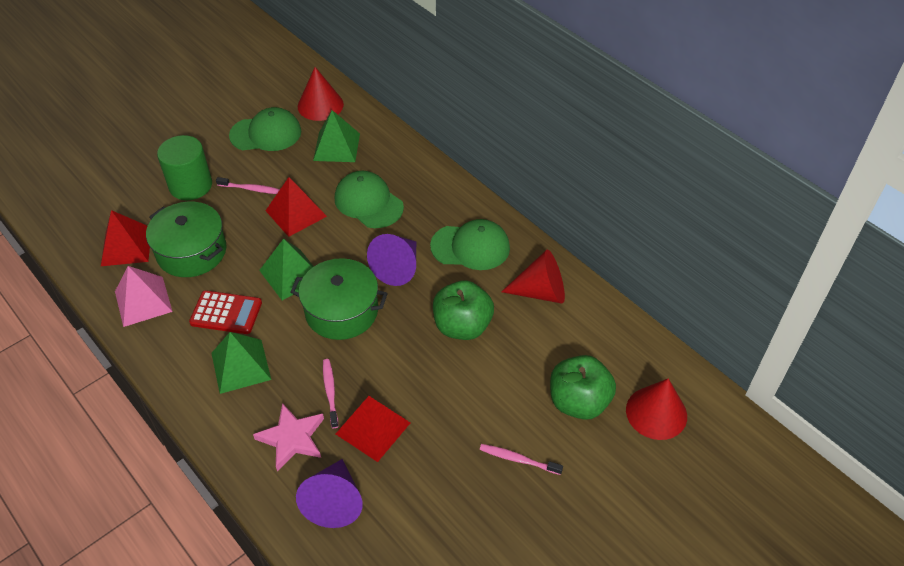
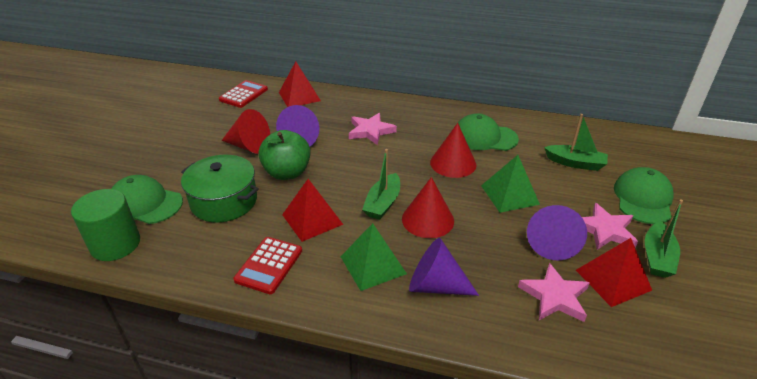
green apple: [433,280,494,340] [550,355,616,420] = 2 -> [258,130,311,180] = 1
green boat: none = 0 -> [362,149,400,220] [544,114,608,171] [645,199,683,278] = 3
green pot: [146,202,226,277] [291,258,388,340] = 2 -> [181,155,259,222] = 1
green pyramid: [211,332,271,394] [259,239,314,300] [313,110,360,162] = 3 -> [341,223,407,291] [481,155,540,213] = 2
pink pyramid: [115,266,173,327] = 1 -> none = 0
pink star: [253,403,324,471] = 1 -> [349,113,397,145] [518,263,590,322] [582,203,638,250] = 3
pink toothbrush: [216,177,280,194] [323,359,338,428] [480,444,563,475] = 3 -> none = 0
purple cone: [296,459,363,528] [367,234,416,286] = 2 -> [276,105,319,147] [409,238,479,296] [527,205,587,260] = 3
red calculator: [189,290,262,334] = 1 -> [219,80,268,108] [234,237,302,294] = 2

